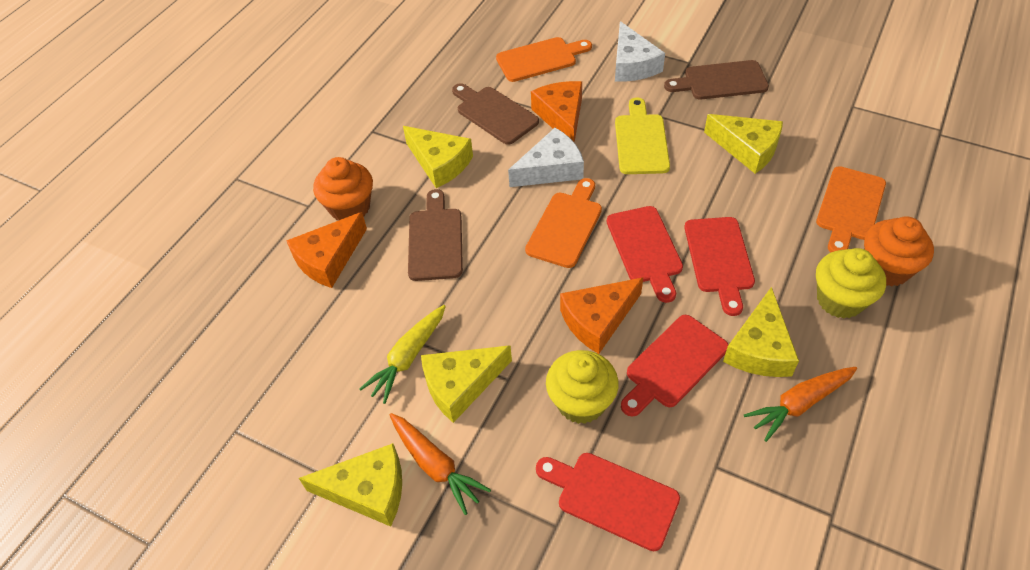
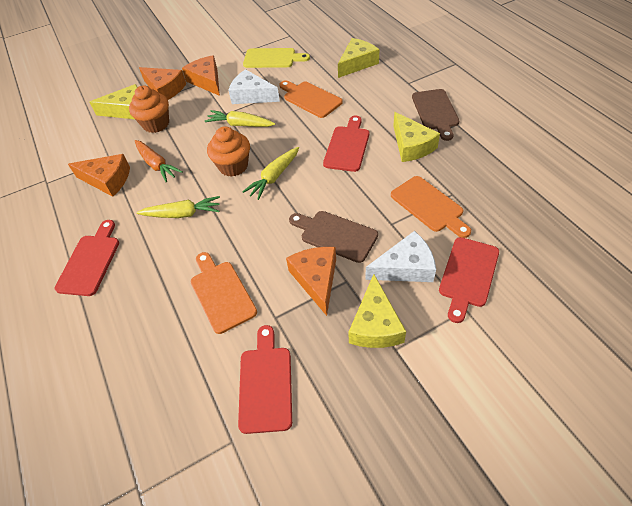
brown cutting board: [408,189,463,281] [452,83,539,145] [664,60,769,99] = 3 -> [289,211,378,263] [412,89,459,141] = 2
orange carrot: [390,413,491,515] [744,367,857,442] = 2 -> [135,140,183,182] = 1
orange cheese: [286,212,367,288] [531,81,582,143] [560,277,643,354] = 3 -> [68,154,130,197] [139,67,186,100] [182,55,220,96] [286,247,336,316] = 4
yellow carrot: [359,305,446,404] = 1 -> [136,196,220,218] [205,110,275,127] [242,147,299,200] = 3
yellow cheese: [299,443,402,527] [403,126,473,188] [421,345,512,423] [704,114,783,174] [723,287,799,377] = 5 -> [89,84,138,119] [338,38,380,78] [348,274,406,348] [393,112,440,162] = 4
yellow cupcake: [546,350,619,424] [816,248,886,319] = 2 -> none = 0

